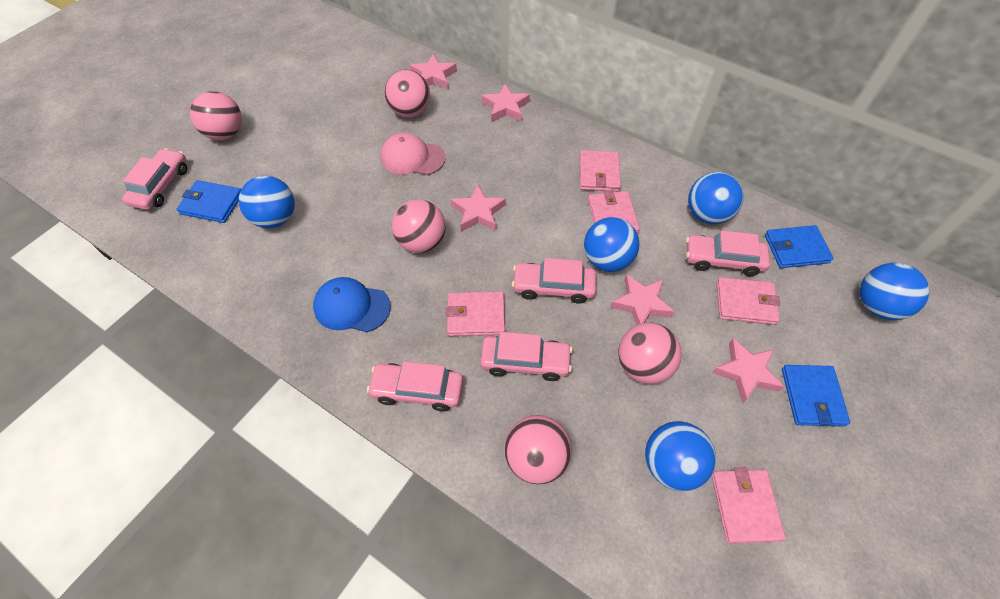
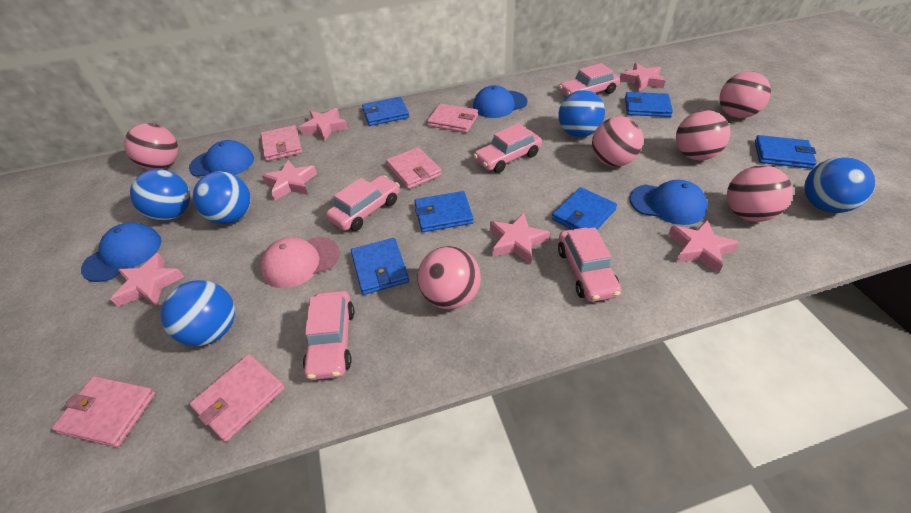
blue cap: [313,277,391,332] = 1 -> [81,222,162,282] [189,140,254,177] [473,85,528,118] [629,180,708,225] = 4
blue wallet: [176,180,241,223] [765,225,833,268] [782,365,850,427] = 3 -> [351,238,409,295] [362,97,409,126] [415,191,474,232] [552,187,617,230] [625,92,673,117] [754,135,817,169] = 6
pink ball: [190,91,242,140] [384,70,430,118] [392,199,446,253] [504,415,572,485] [618,323,682,384] = 5 -> [124,123,178,170] [418,246,481,309] [592,117,643,167] [676,110,730,160] [719,71,771,118] [727,165,793,222] = 6
pink star: [410,54,457,89] [450,185,506,231] [481,84,530,122] [610,274,675,325] [712,338,784,403] = 5 -> [111,253,184,307] [262,160,317,201] [299,108,348,141] [490,213,550,264] [620,63,666,91] [668,220,739,274] = 6

